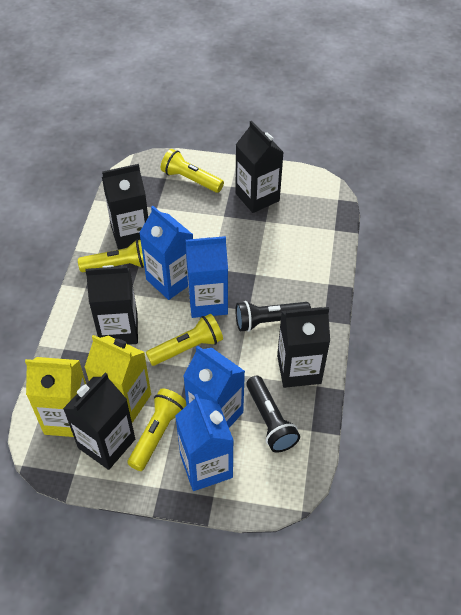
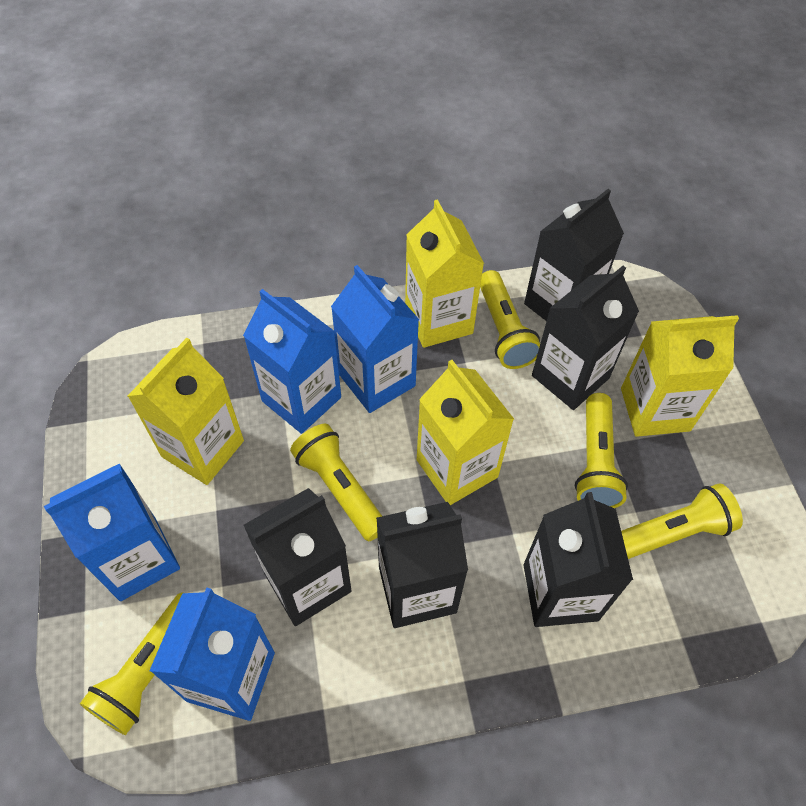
black flashlight: [236,301,311,332] [246,375,300,453] = 2 -> none = 0
yellow carton: [25,357,86,437] [84,335,151,423] = 2 -> [128,338,244,485] [405,199,484,348] [417,360,514,505] [621,315,739,437] = 4
yellow flashlight: [78,239,144,272] [128,388,186,471] [146,314,223,366] [161,149,224,193] = 4 -> [80,592,182,735] [290,424,382,541] [480,270,540,369] [575,393,628,508] [621,483,743,559] = 5

